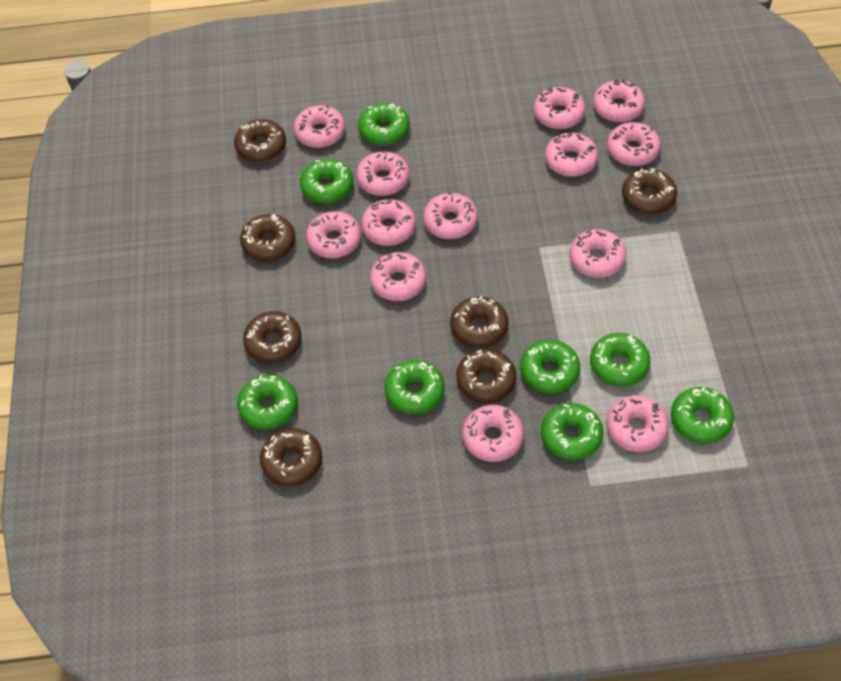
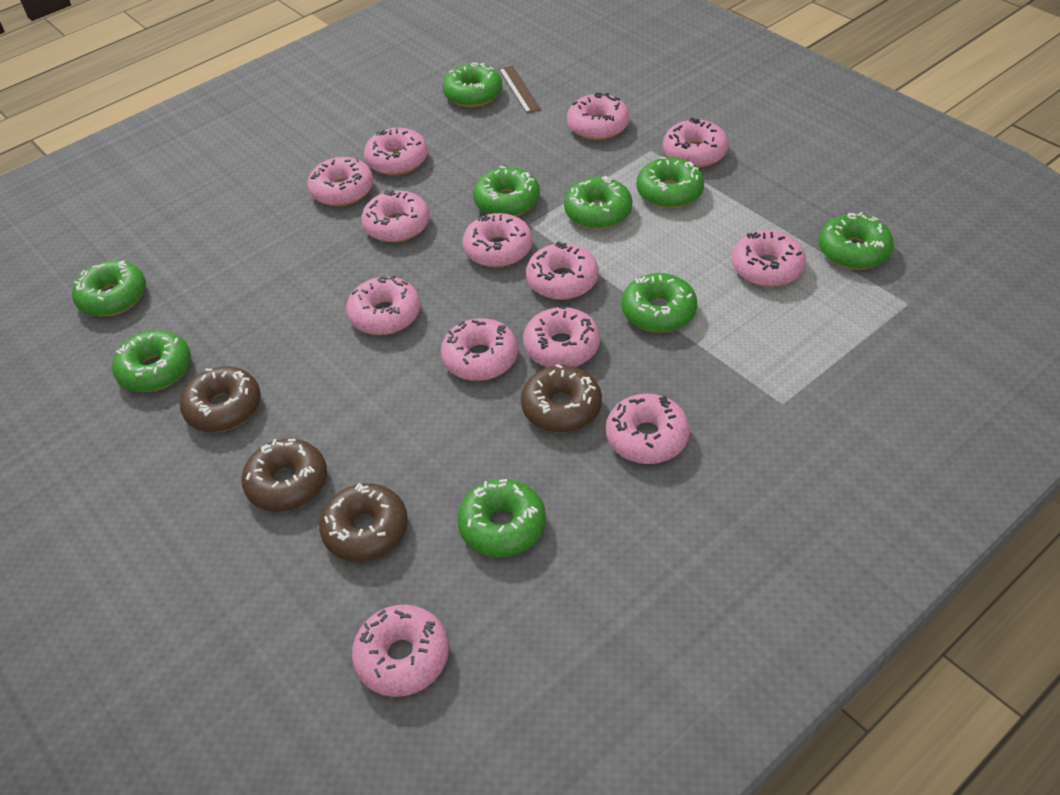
brown donut: [234,119,286,162] [240,214,295,261] [243,311,302,363] [260,428,322,486] [450,296,508,348] [456,349,516,403] [622,168,677,214] = 7 -> [180,366,261,432] [241,439,327,512] [319,483,408,562] [521,364,602,433] = 4
brown ruler: none = 0 -> [499,66,541,113] = 1
green donut: [237,375,298,430] [300,159,353,204] [358,103,410,145] [384,360,445,414] [520,340,580,393] [541,403,604,460] [590,333,651,387] [671,387,734,444] = 8 -> [72,260,146,317] [112,330,191,392] [443,62,502,107] [457,479,546,558] [473,166,540,216] [564,176,632,229] [622,273,697,333] [636,157,704,208] [819,212,894,270] = 9

